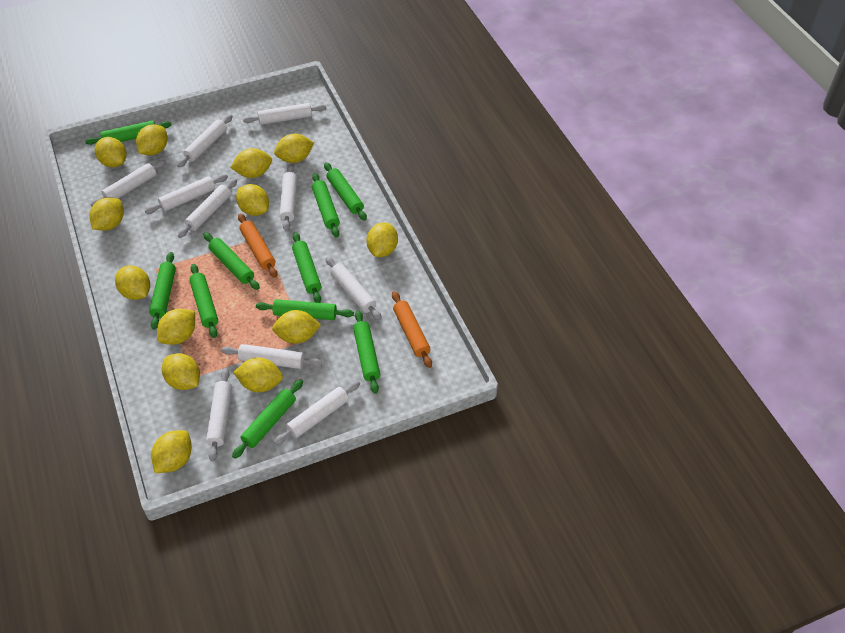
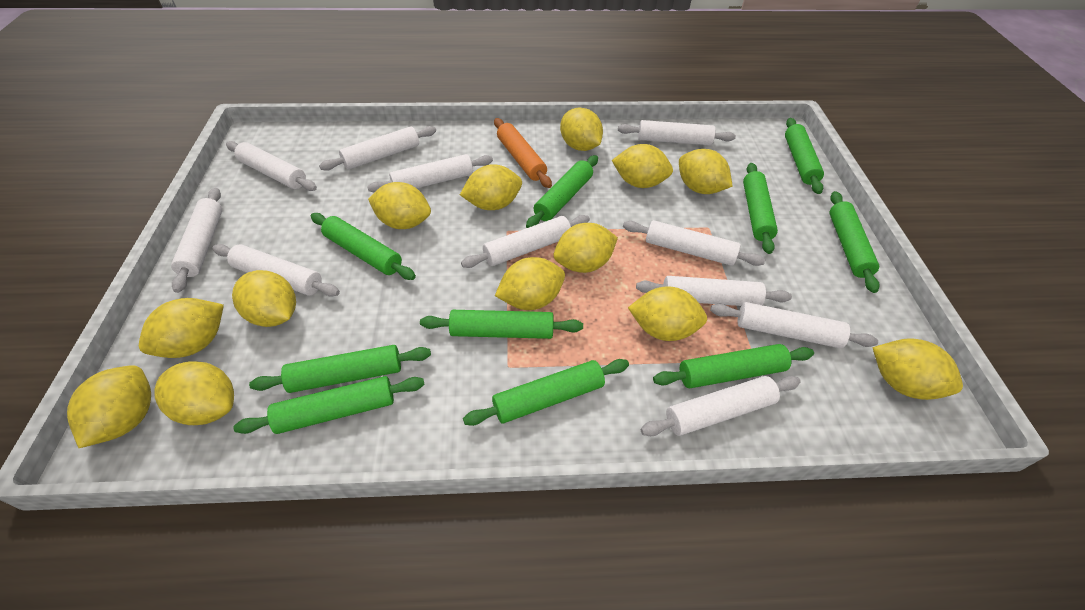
orange rolling pin: [238,214,277,278] [392,291,432,368] = 2 -> [494,118,552,188] = 1
white rolling pin: [90,160,166,207] [145,174,228,214] [177,114,233,167] [178,179,237,238] [206,368,232,461] [221,344,322,369] [243,103,326,125] [274,381,360,445] [280,164,297,231] [325,257,382,320] = 10 -> [171,188,222,293] [212,244,340,297] [226,141,317,191] [319,126,436,171] [367,154,493,192] [461,215,590,268] [618,120,736,145] [623,220,765,266] [636,276,792,306] [641,376,801,436] [710,302,878,348] = 11

